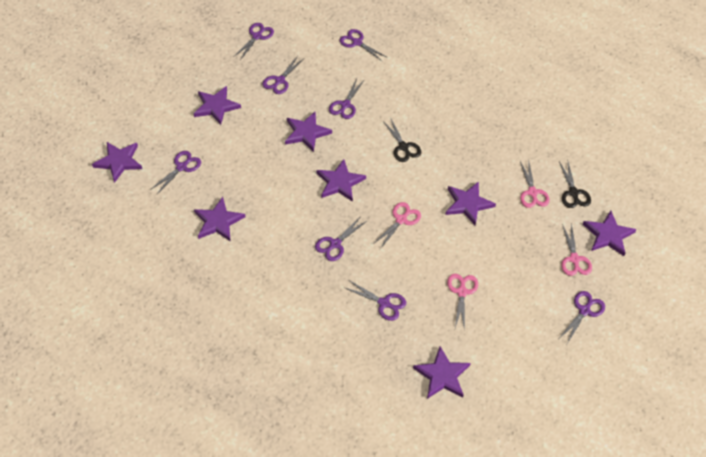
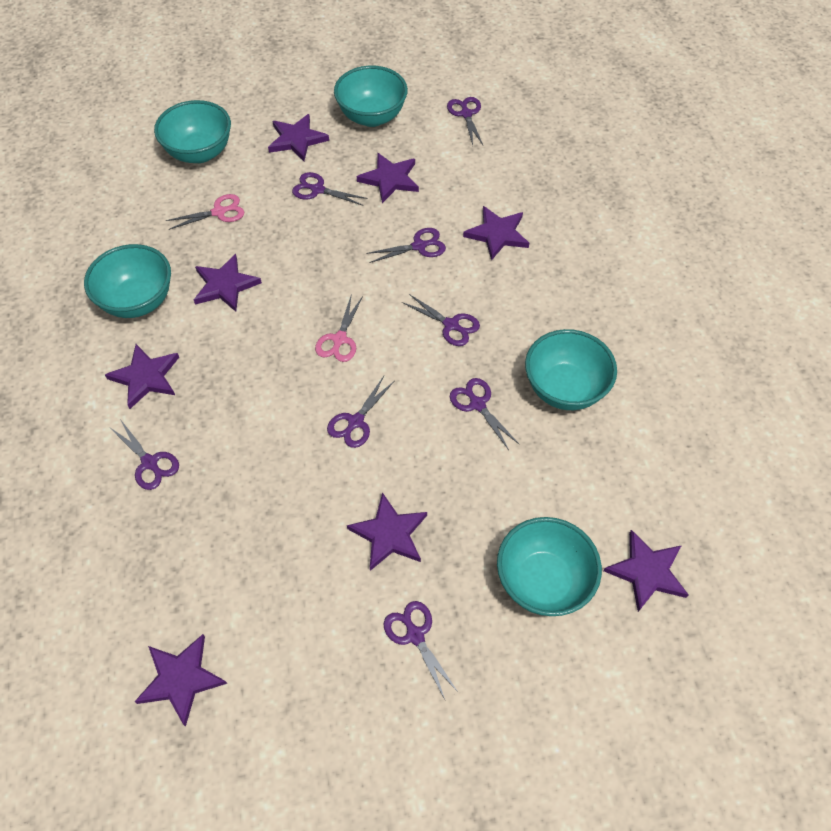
black scissors: [383,117,421,162] [559,161,591,208] = 2 -> none = 0
pink scissors: [373,202,421,249] [447,274,478,331] [520,161,550,208] [561,223,592,276] = 4 -> [166,194,244,230] [315,294,363,362] = 2
turquoise bowl: none = 0 -> [84,244,171,318] [154,100,231,163] [334,66,408,127] [497,517,602,616] [525,329,617,410] = 5

